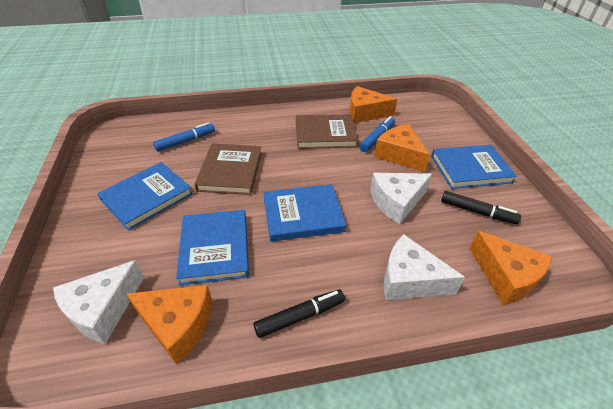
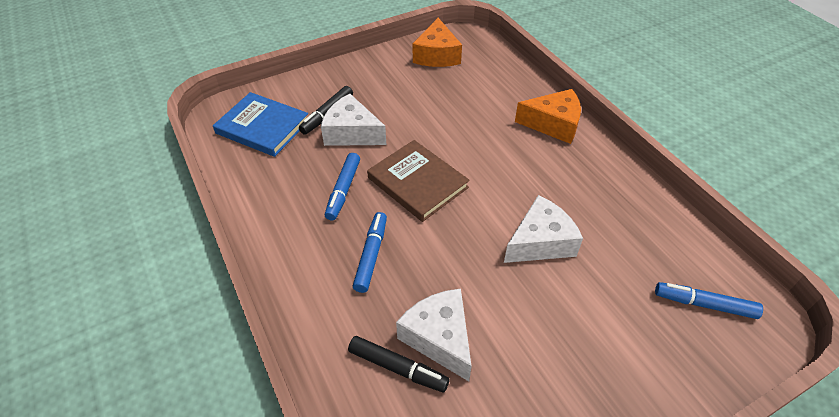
blue book: [97,162,193,231] [176,210,249,285] [263,184,346,242] [431,144,517,189] = 4 -> [213,92,308,157] = 1
blue marker: [153,123,215,152] [359,116,395,152] = 2 -> [325,153,360,221] [353,212,387,293] [655,282,763,319] = 3
brown book: [194,144,262,195] [296,114,358,149] = 2 -> [367,140,470,222] = 1
orange cheese: [126,285,213,364] [350,86,397,123] [374,124,430,172] [469,231,553,305] = 4 -> [413,18,462,67] [515,89,581,144] = 2

